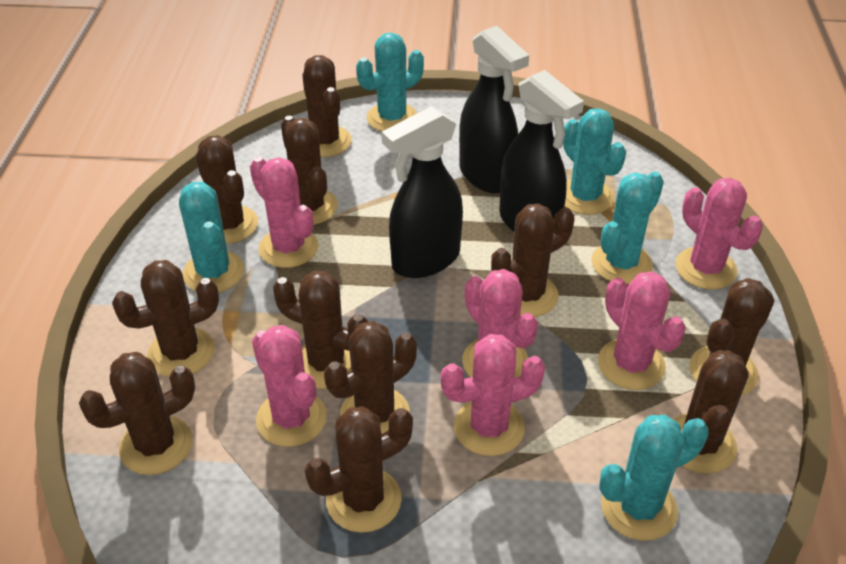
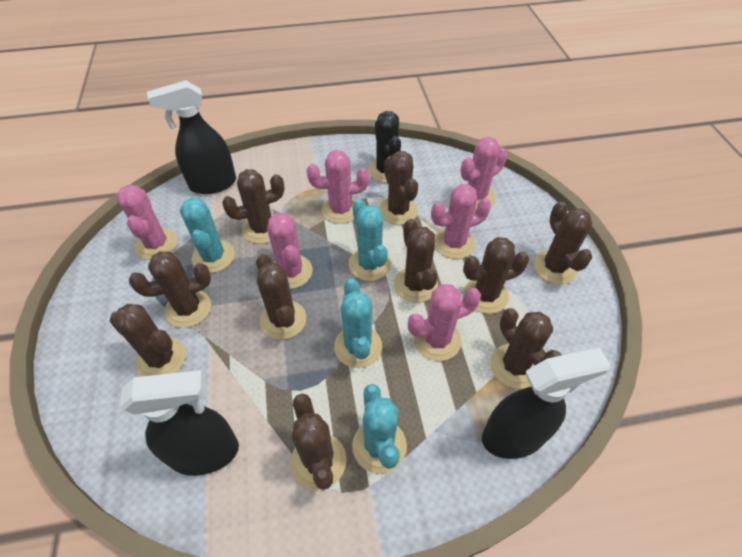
black cactus: none = 0 -> [368,111,401,183] = 1
brown cactus: [79,352,195,475] [112,260,219,377] [196,135,258,244] [273,271,368,389] [281,116,338,225] [302,55,352,157] [305,407,413,533] [324,321,417,434] [491,203,574,317] [673,350,749,474] [690,278,775,396] = 11 -> [110,304,186,376] [129,251,211,328] [222,169,285,244] [256,254,306,340] [291,393,347,490] [379,151,418,225] [394,219,438,303] [463,237,529,314] [491,308,562,389] [533,201,592,284] = 10
turquoise cactus: [179,182,244,293] [356,33,424,131] [563,108,626,215] [591,172,664,284] [599,415,709,541] = 5 -> [180,197,235,273] [334,279,382,368] [349,199,391,281] [352,384,407,474] = 4

